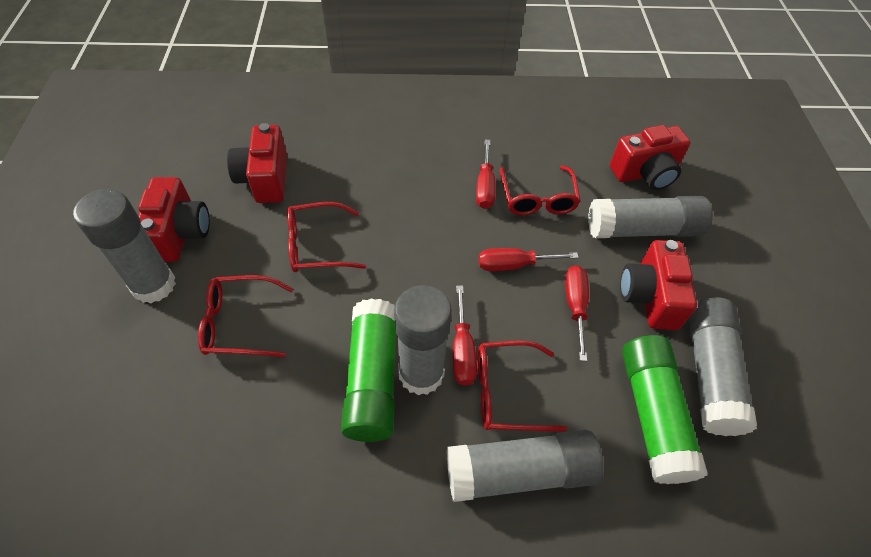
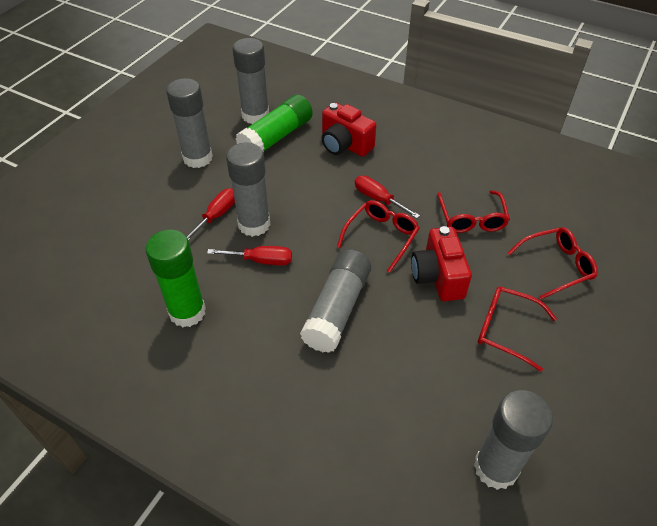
red camera: [138,177,210,262] [227,123,287,203] [610,125,691,190] [620,240,697,330] = 4 -> [322,102,376,157] [411,226,472,301] = 2
red screwdriver: [453,285,477,386] [476,140,496,209] [478,248,579,271] [565,265,589,361] = 4 -> [186,188,235,240] [207,246,292,265] [355,176,420,219] = 3

